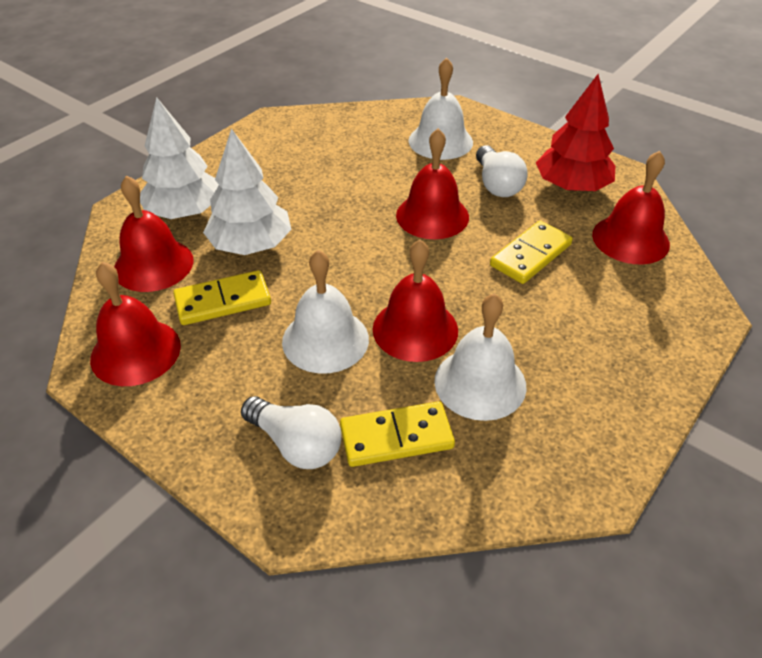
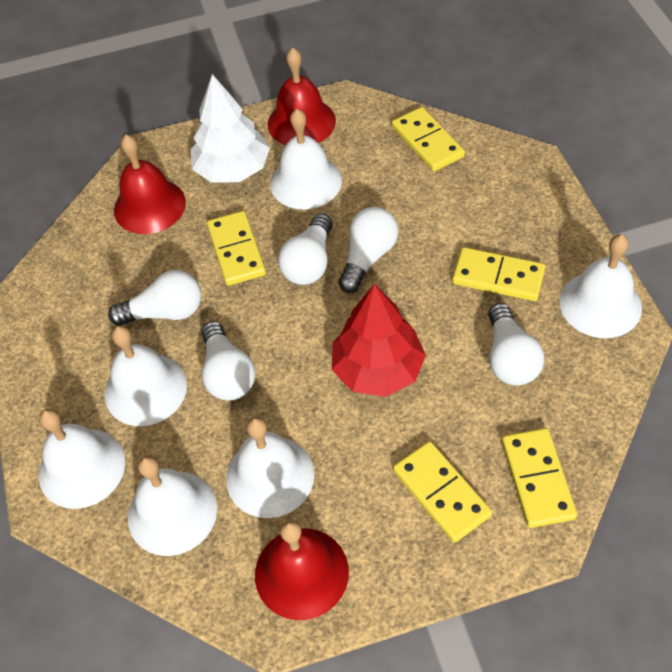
red bell: [90,262,181,386] [114,175,194,292] [373,239,458,362] [396,128,469,239] [592,151,670,264] = 5 -> [114,135,186,234] [255,520,349,620] [268,47,336,145] = 3
white bell: [282,250,369,374] [408,57,473,160] [434,293,527,421] = 3 -> [39,409,125,509] [105,326,187,426] [128,455,217,556] [226,417,314,518] [270,109,342,209] [559,234,642,338] = 6
white light bulb: [241,396,341,469] [476,145,528,197] = 2 -> [108,270,201,326] [201,321,255,401] [278,214,333,285] [338,207,398,293] [488,303,544,386] = 5
white tree: [140,97,219,219] [203,129,292,255] = 2 -> [190,74,270,183] = 1
yellow domino: [173,270,271,325] [340,401,455,467] [490,221,573,284] = 3 -> [207,211,266,286] [392,107,465,172] [393,441,492,543] [452,247,546,301] [502,428,577,528] = 5

